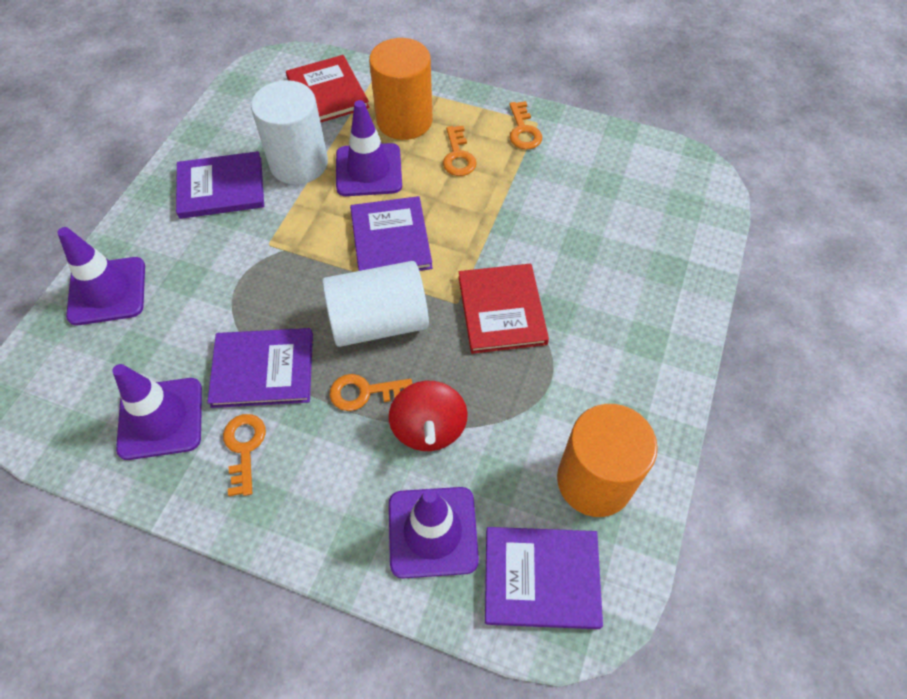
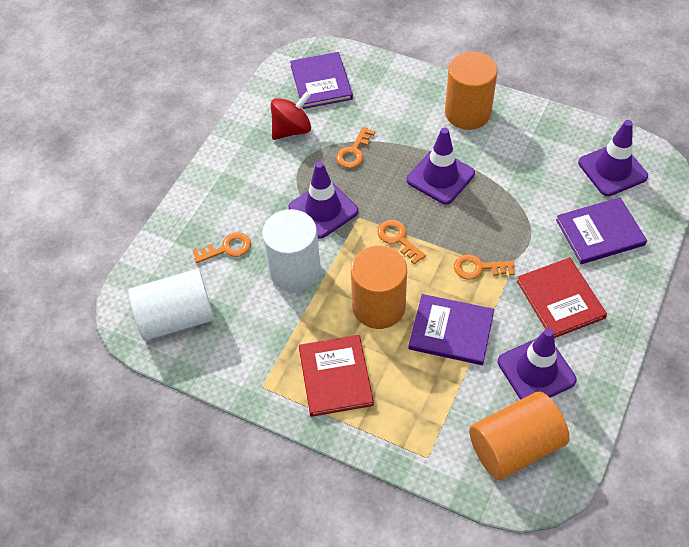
orange cylinder: [369,38,433,140] [557,404,658,517] = 2 -> [351,245,407,329] [445,51,498,130] [469,392,570,480] = 3
purple book: [176,151,264,219] [207,328,313,408] [350,196,433,271] [485,527,603,629] = 4 -> [290,52,353,109] [408,294,494,365] [556,197,647,264] = 3

